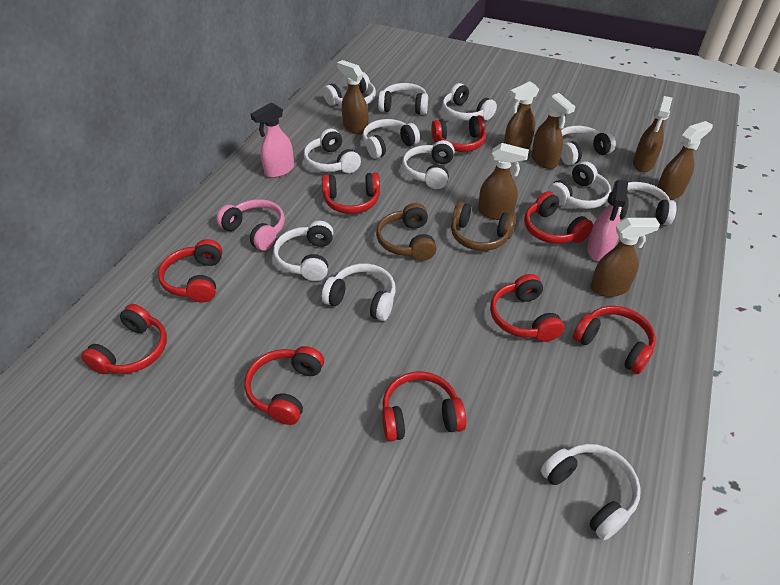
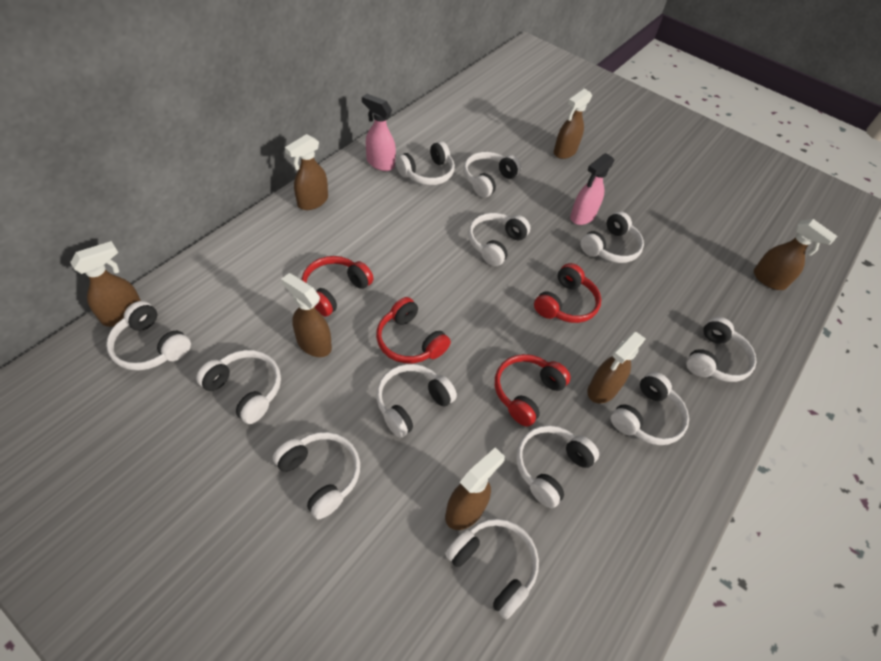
brown headphones: [376,203,437,261] [451,202,516,251] = 2 -> none = 0
pink headphones: [216,199,285,250] = 1 -> none = 0
red headphones: [81,304,167,374] [158,239,222,302] [244,346,324,425] [322,172,380,214] [382,371,466,442] [431,115,486,152] [490,274,564,342] [524,191,593,244] [573,306,656,374] = 9 -> [302,256,374,317] [376,297,451,363] [495,354,571,427] [534,263,601,323] = 4

